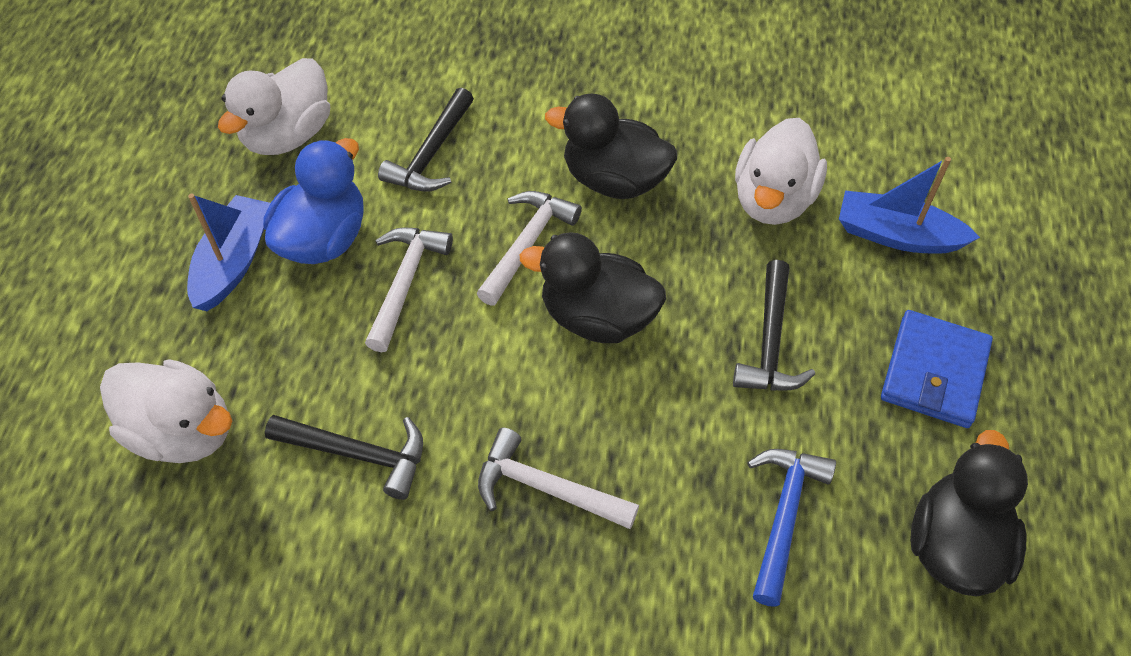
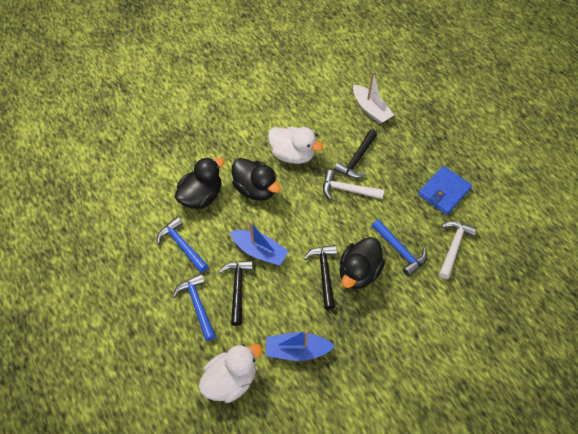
blue duck: [263,138,364,264] = 1 -> none = 0
blue hammer: [747,449,836,607] = 1 -> [157,217,208,273] [173,273,216,341] [372,219,427,277] = 3
white boat: none = 0 -> [353,72,394,124] = 1
white duck: [100,359,232,463] [218,58,330,155] [735,118,827,225] = 3 -> [198,344,262,403] [268,127,323,164] = 2
white hammer: [365,228,453,352] [476,191,582,306] [478,428,639,529] = 3 -> [323,170,384,200] [439,221,477,279] = 2

